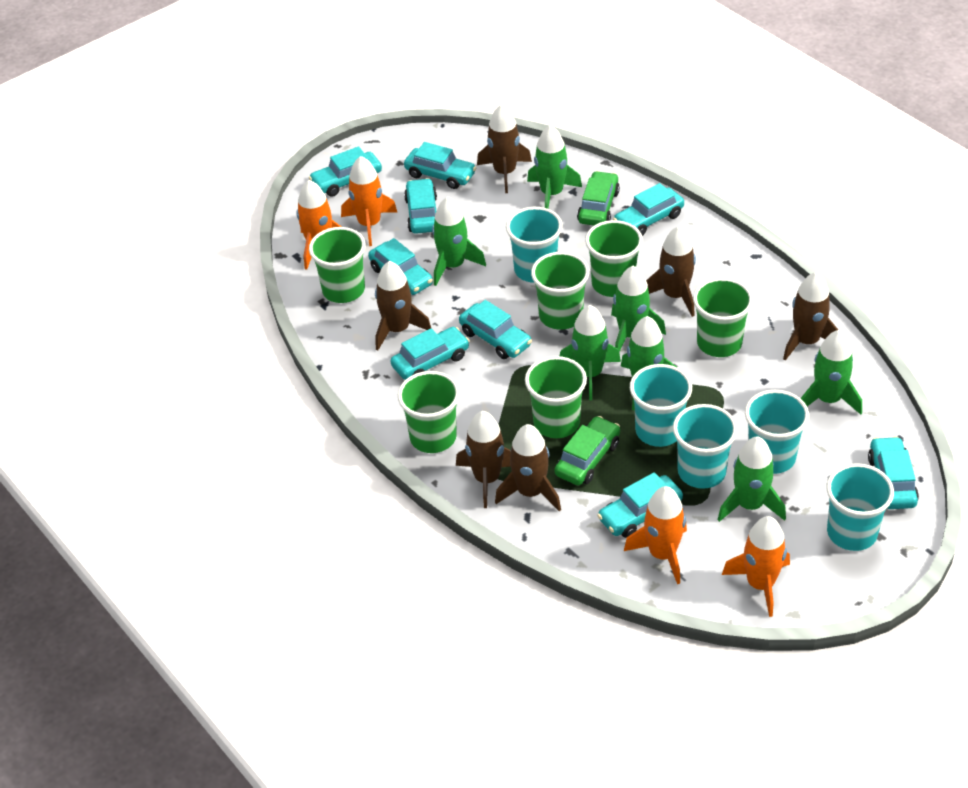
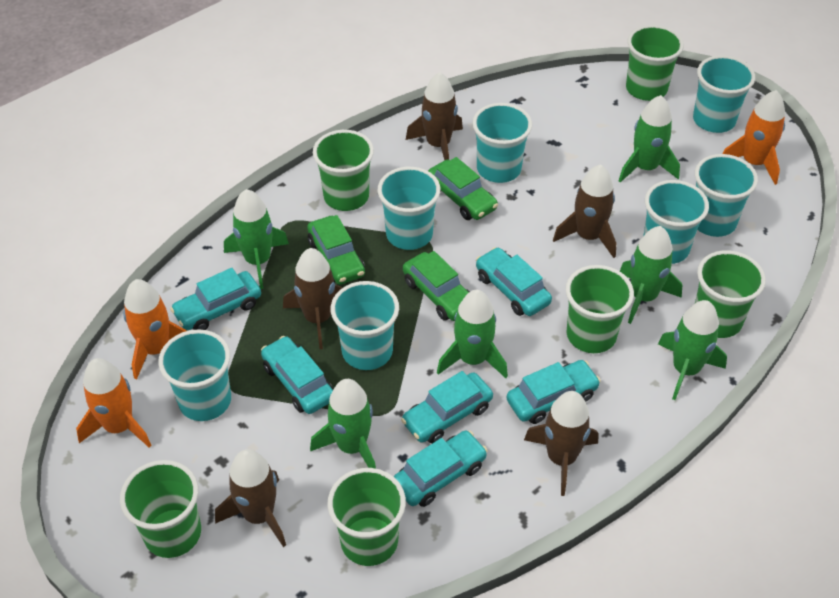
brown rocket: [375,261,431,351] [456,411,511,508] [477,104,532,193] [495,424,561,511] [646,226,696,317] [783,272,838,361] = 6 -> [215,449,286,547] [283,248,343,349] [406,72,463,160] [524,391,598,496] [553,164,616,258] = 5
green car: [554,416,620,485] [577,171,620,226] = 2 -> [307,215,365,285] [403,251,470,321] [428,157,498,220] = 3
green rocket: [432,197,486,286] [527,125,582,209] [560,305,621,400] [611,266,666,352] [621,316,678,411] [718,436,786,522] [801,330,862,414] = 7 -> [224,189,289,289] [310,379,376,469] [437,290,508,378] [619,95,680,183] [620,226,682,324] [658,300,727,400] = 6
orange rocket: [296,180,342,270] [341,156,397,246] [624,486,687,584] [722,516,790,617] = 4 -> [76,358,152,448] [123,279,187,379] [723,90,785,185] = 3
turquoise car: [309,146,382,197] [368,238,433,295] [391,327,470,380] [404,142,477,189] [404,178,437,234] [459,300,532,359] [597,472,683,538] [613,183,684,236] [868,436,919,509] = 9 -> [170,268,261,330] [261,336,333,414] [393,431,488,507] [401,371,493,444] [476,247,552,316] [506,360,601,424] = 6
turquoise cup: [506,207,563,283] [630,364,692,447] [673,404,737,489] [745,390,809,474] [826,463,894,551] = 5 -> [158,329,231,421] [331,281,399,370] [378,167,440,250] [472,103,532,183] [643,180,709,264] [693,55,755,133] [695,154,758,237] = 7

